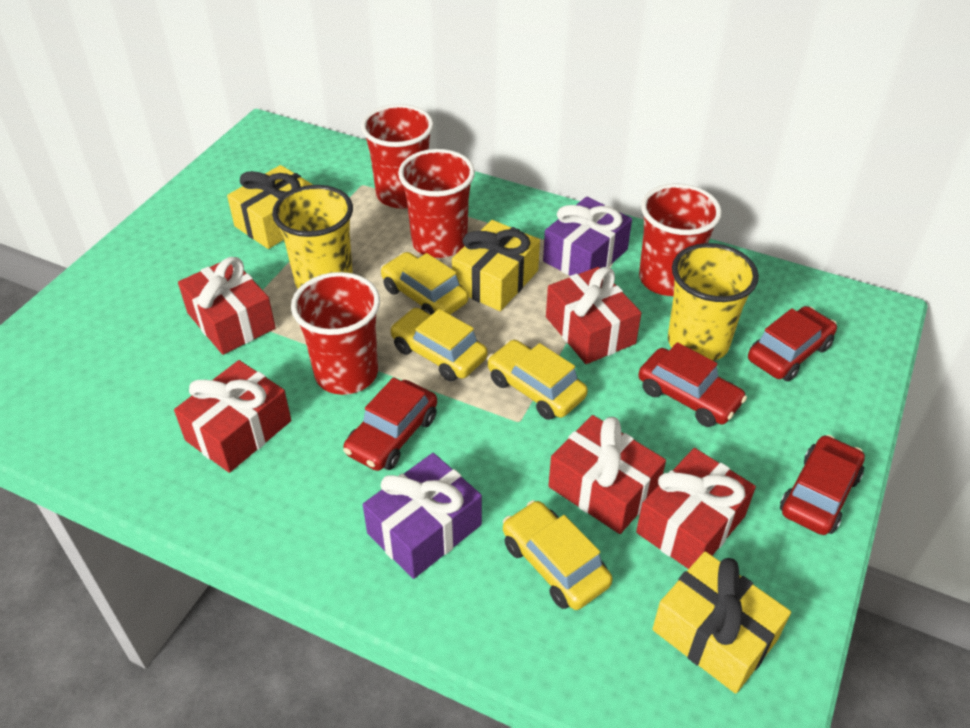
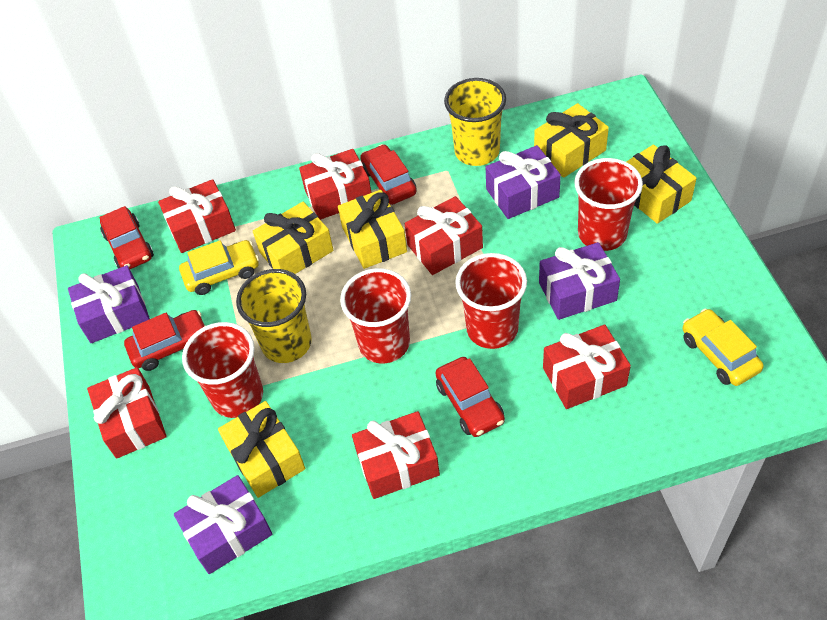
purple gift: [363,453,482,579] [543,197,632,276] = 2 -> [68,265,150,343] [174,475,272,574] [486,145,561,219] [539,242,620,320] = 4
red gift: [174,360,291,473] [178,257,276,355] [546,267,641,364] [548,415,666,534] [636,448,756,569] = 5 -> [87,367,167,459] [158,179,236,253] [299,149,371,220] [352,411,440,499] [405,196,483,275] [543,325,631,409] = 6
yellow car: [381,252,469,315] [390,308,488,382] [487,340,588,420] [503,500,612,610] = 4 -> [179,240,259,295] [683,309,764,386] = 2
yellow gift: [227,165,313,249] [452,220,540,311] [652,551,791,694] = 3 -> [218,401,305,498] [253,202,333,274] [338,190,407,269] [534,103,609,178] [626,145,697,224] = 5

